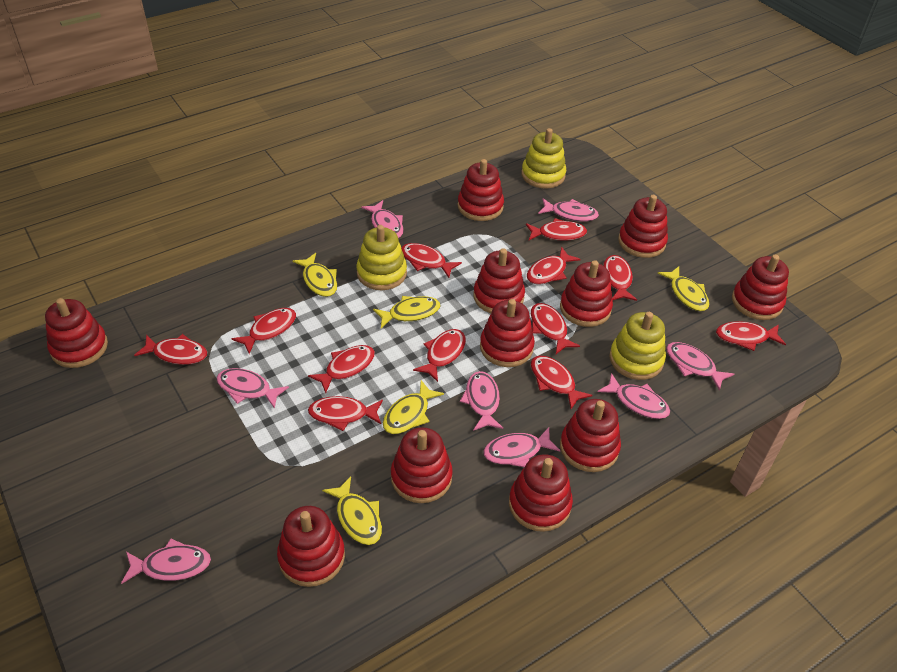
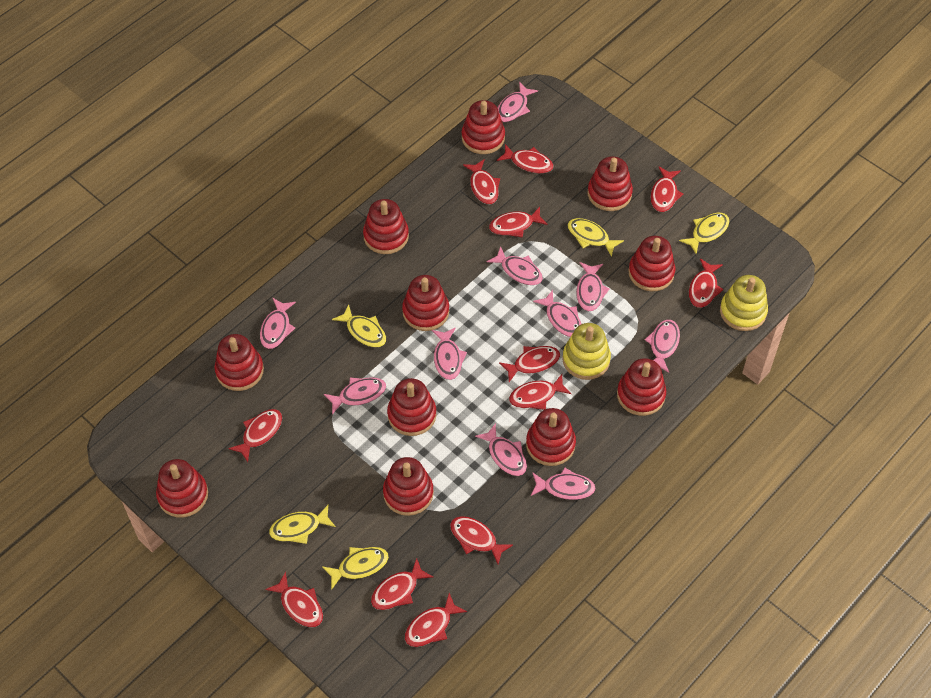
pink fish: [121,538,211,584] [216,368,289,409] [361,200,404,238] [460,371,503,431] [483,427,561,467] [538,198,599,221] [598,373,670,419] [666,342,734,391] = 8 -> [260,298,296,349] [324,377,386,415] [432,328,467,380] [475,423,527,476] [487,246,543,285] [498,82,538,122] [531,468,596,500] [533,290,581,337] [576,262,610,311] [645,320,680,373] = 10
yellow stacking toy: [356,225,407,290] [521,128,566,188] [609,312,666,380] = 3 -> [562,323,611,380] [720,275,768,331] = 2

